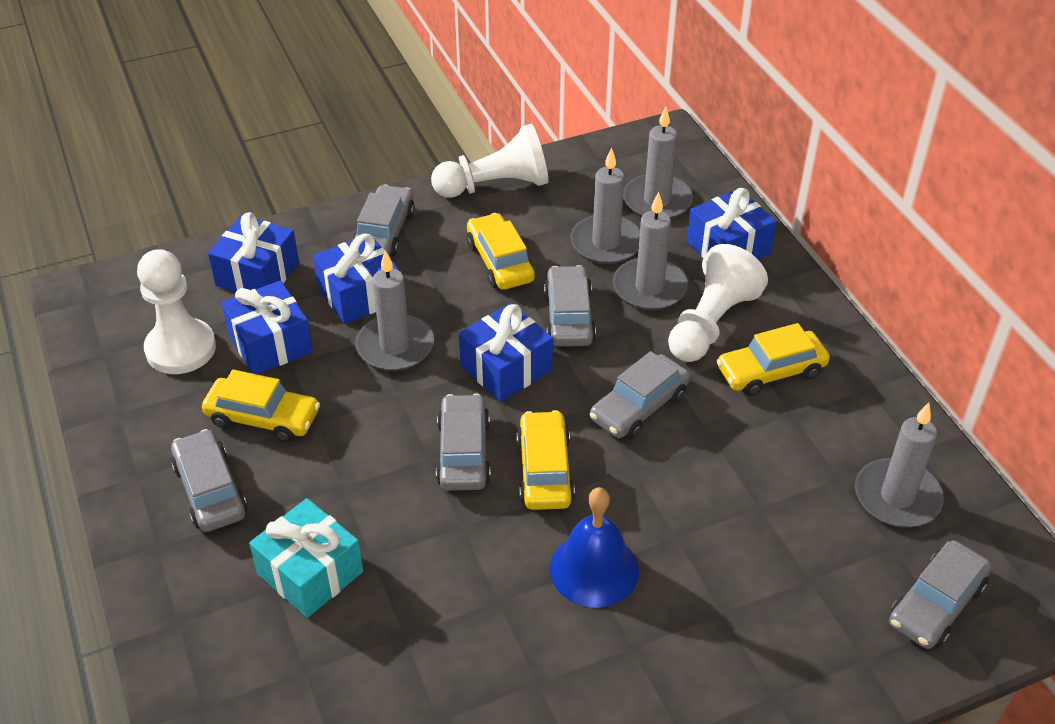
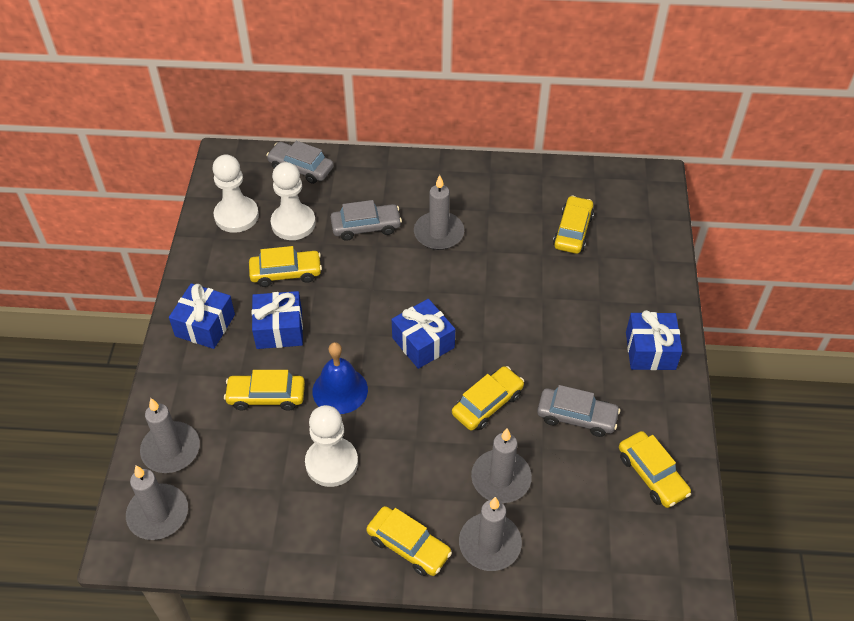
blue gift: [208,212,299,292] [221,280,313,374] [313,233,399,324] [459,303,553,402] [687,188,776,259] = 5 -> [169,283,235,349] [252,291,303,349] [391,299,455,369] [626,310,682,370] = 4
grey car: [171,429,247,532] [352,185,415,256] [436,394,491,491] [544,265,596,347] [590,351,690,439] [889,540,992,649] = 6 -> [266,141,334,184] [331,200,402,241] [537,385,620,437] = 3
turquoise gift: [249,498,363,618] = 1 -> none = 0
yellow car: [202,369,320,442] [467,213,535,290] [516,410,575,510] [717,323,830,396] = 4 -> [224,370,305,411] [249,246,322,287] [366,506,452,576] [452,366,524,431] [553,196,594,254] [619,431,691,508] = 6

